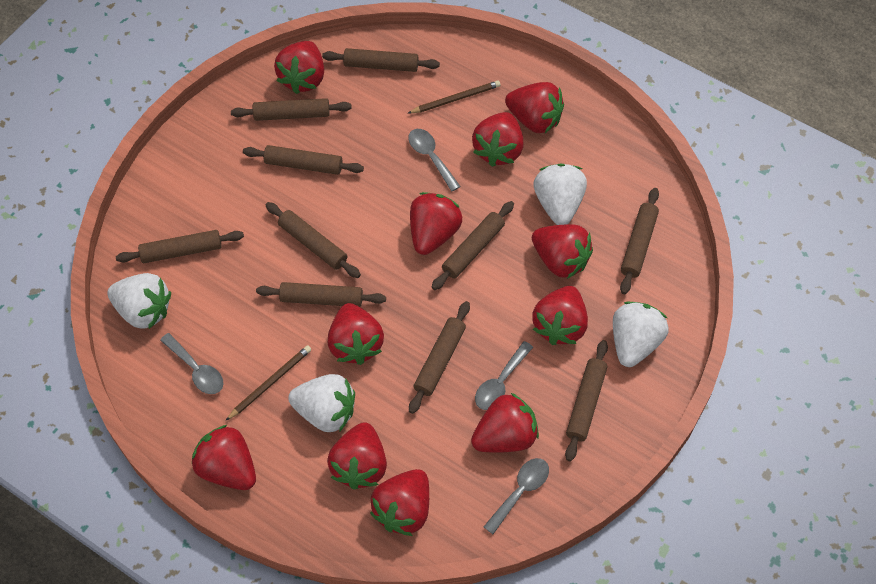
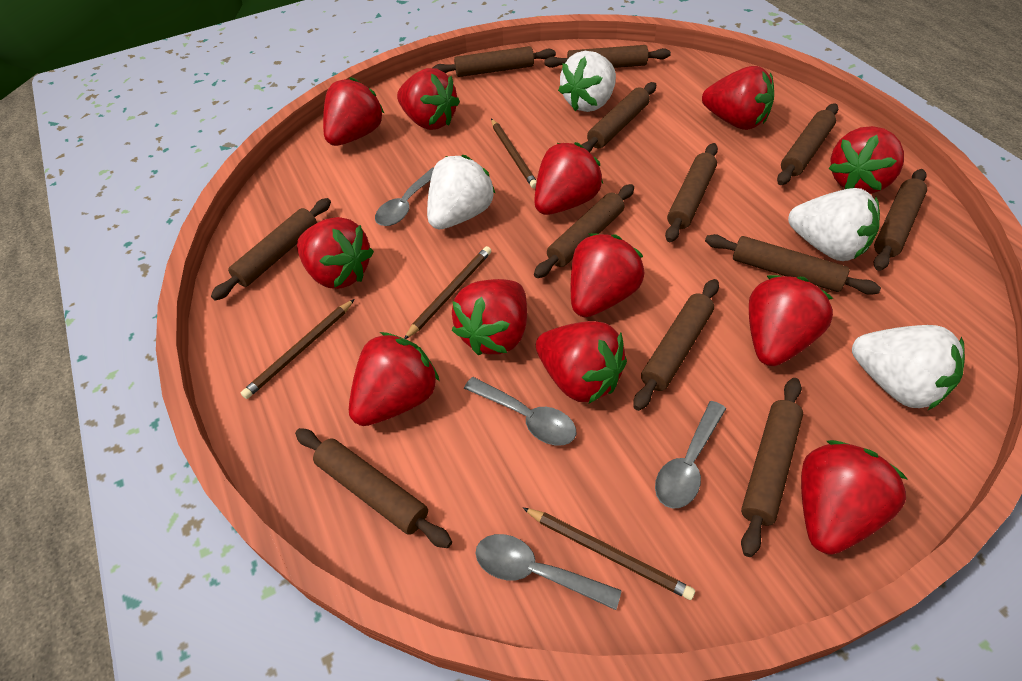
brown pencil: [226,345,311,420] [408,80,500,113] = 2 -> [241,299,355,399] [404,246,491,339] [491,119,537,189] [523,508,695,600] = 4
brown rolling pin: [116,230,244,263] [231,98,352,121] [243,145,364,175] [256,282,386,307] [266,202,361,278] [322,48,440,72] [409,301,470,414] [431,201,514,290] [565,340,608,461] [620,188,659,294] = 10 -> [211,198,331,301] [295,428,452,548] [433,46,556,77] [534,184,634,278] [544,45,671,68] [581,82,656,152] [633,279,719,411] [665,143,718,242] [705,234,881,295] [741,378,803,557] [777,103,838,185] [874,169,927,271] = 12
red strawberry: [192,425,256,490] [274,41,324,94] [327,422,387,490] [328,303,384,365] [370,469,429,536] [410,192,462,255] [471,392,539,453] [472,112,523,167] [505,82,564,133] [532,224,593,279] [532,286,588,345] = 11 -> [297,217,374,289] [323,77,384,146] [349,332,440,426] [397,68,460,130] [452,279,527,355] [534,142,603,215] [536,321,627,404] [571,233,644,317] [702,66,774,130] [749,275,834,366] [801,440,908,555] [829,126,904,194] = 12

